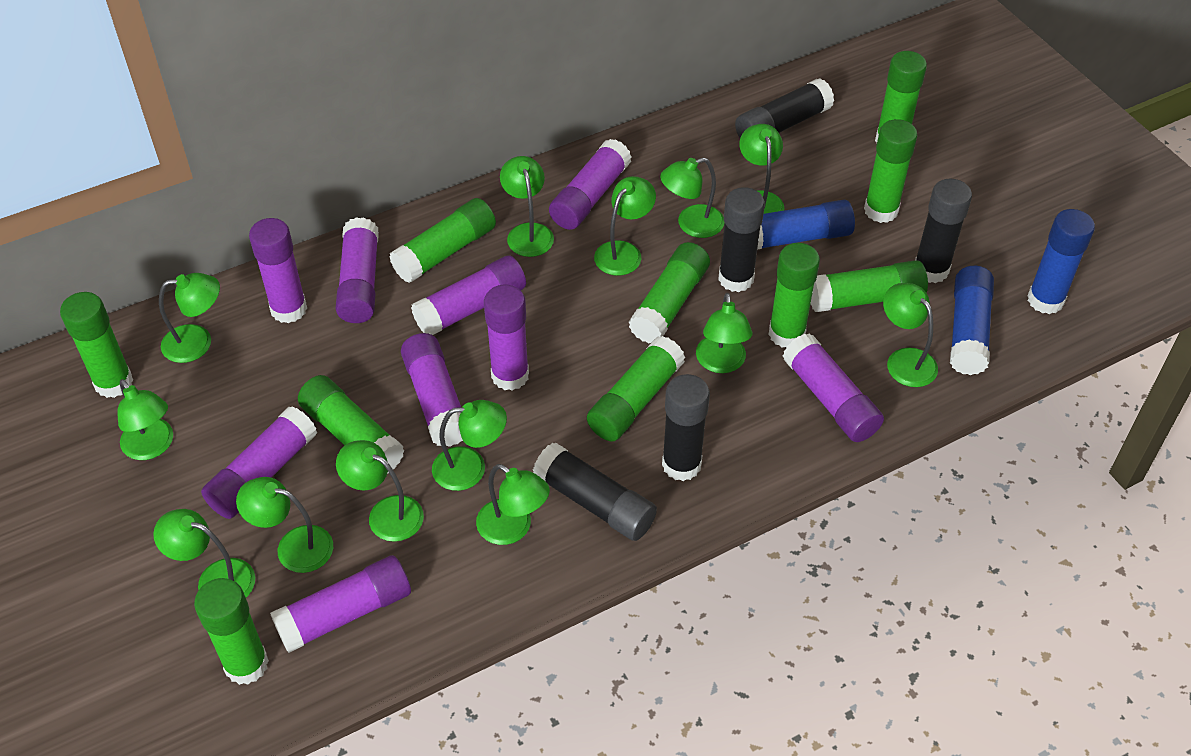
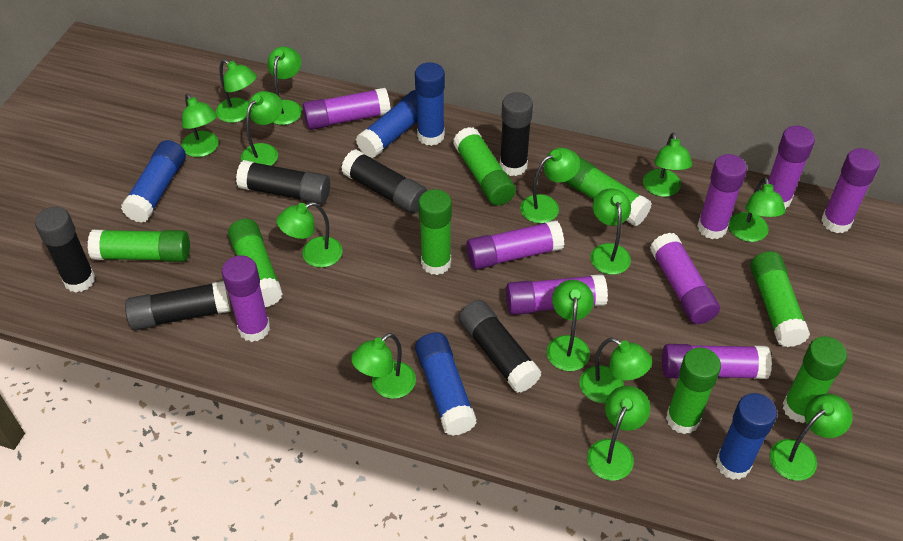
black glue stick: [533,443,657,541] [662,374,710,481] [718,187,765,292] [735,78,834,138] [915,179,972,283] = 5 -> [35,207,95,293] [125,281,231,330] [236,160,330,204] [341,149,427,214] [459,300,542,393] [500,92,533,176] = 6
blue glue stick: [757,200,855,250] [950,266,994,375] [1027,209,1095,314] = 3 -> [121,140,186,223] [356,90,418,158] [415,62,445,146] [415,332,477,436] [716,393,777,480] = 5
green glue stick: [60,292,133,398] [194,578,269,685] [298,375,405,473] [389,198,496,283] [587,336,685,442] [629,242,710,343] [768,243,820,347] [811,260,928,312] [864,119,918,223] [875,51,927,142] = 10 -> [88,230,190,262] [228,219,283,307] [418,189,452,275] [453,127,516,206] [565,157,652,226] [666,347,721,434] [750,251,810,347] [783,336,847,423] = 8
green lamp: [117,379,173,460] [153,509,255,598] [159,273,220,363] [236,477,333,573] [336,440,424,542] [432,400,507,491] [476,464,550,545] [500,156,554,257] [594,176,656,276] [660,158,725,238] [696,293,752,373] [739,124,784,214] [883,283,938,387] = 13 -> [181,93,218,157] [216,59,257,123] [241,91,283,166] [267,46,302,125] [276,202,342,268] [351,333,416,399] [520,148,580,223] [547,280,594,371] [579,338,652,403] [587,386,650,481] [590,188,631,275] [643,132,692,197] [729,177,786,242] [770,394,853,481] = 14

